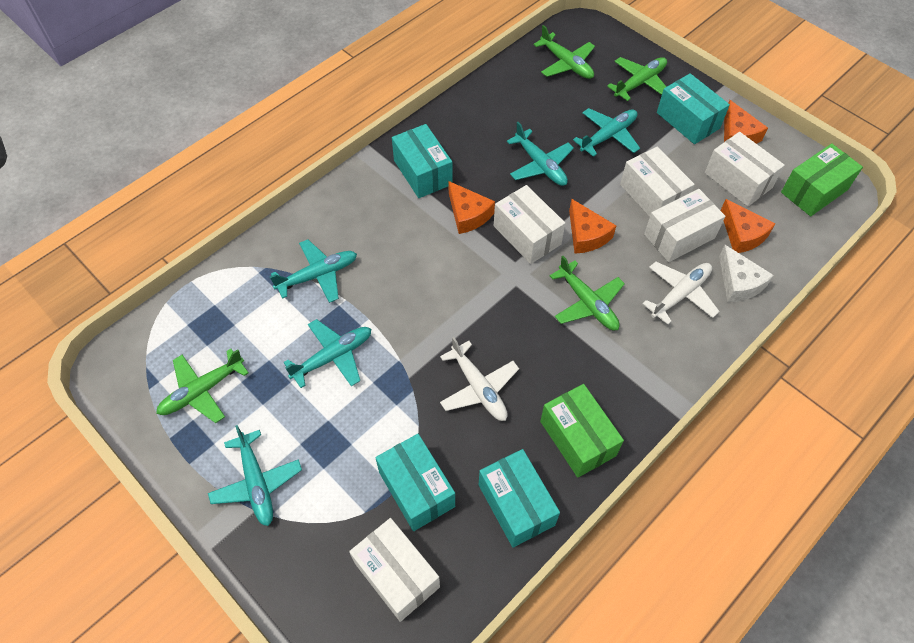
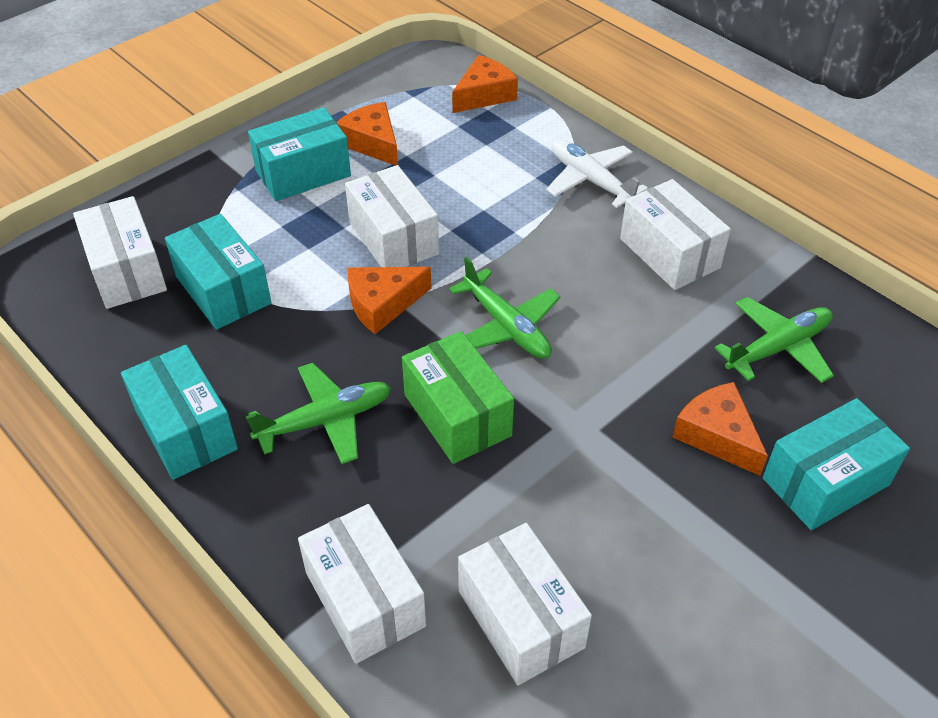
green box: [540,384,624,478] [781,143,863,216] = 2 -> [402,331,514,464] = 1
green plane: [156,349,249,423] [534,25,595,79] [550,256,625,331] [607,57,667,101] = 4 -> [246,363,391,464] [449,257,561,359] [715,297,834,383] = 3
turquoise plane: [208,425,302,526] [270,240,357,303] [283,319,371,388] [507,122,574,186] [573,108,640,157] = 5 -> none = 0
white cheese: [719,245,774,302] = 1 -> none = 0
white plane: [440,337,519,421] [642,262,720,325] = 2 -> [546,139,648,208] = 1

